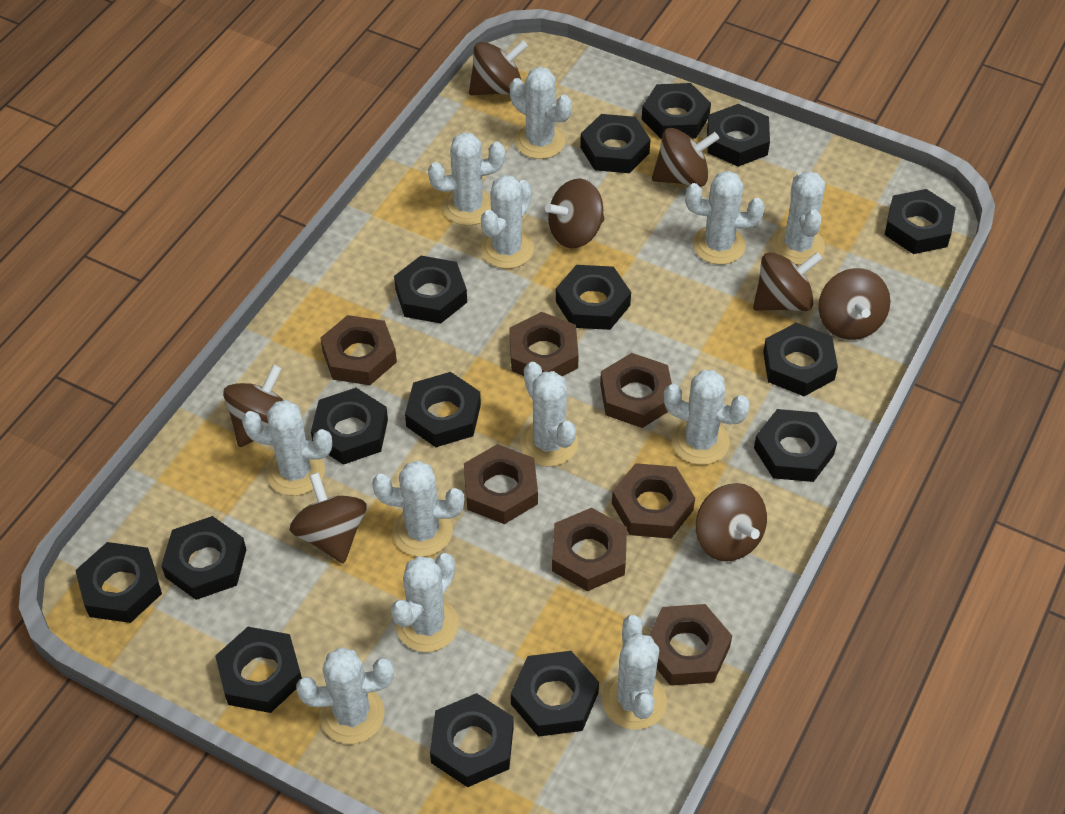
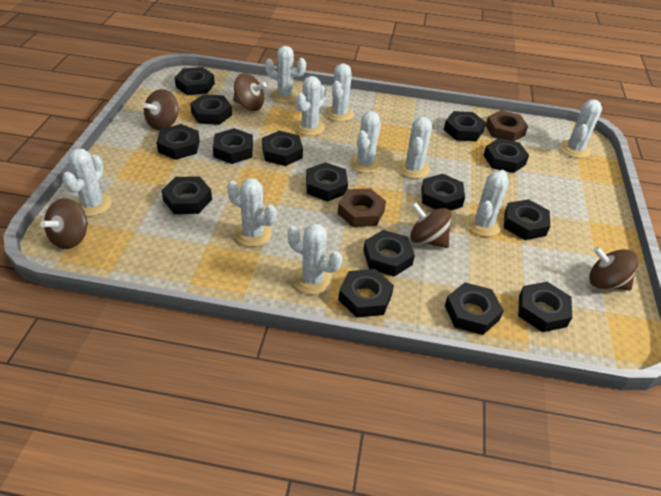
brown nut: [320,315,397,385] [464,444,538,524] [510,312,579,376] [552,508,627,591] [600,353,672,428] [612,463,695,539] [648,604,732,686] = 7 -> [338,188,386,227] [485,110,528,141] = 2
brown spinning top: [223,365,283,447] [290,472,367,564] [469,40,528,95] [545,178,605,249] [652,128,719,187] [696,483,767,562] [753,252,823,311] [818,268,890,340] = 8 -> [40,198,88,249] [143,89,178,130] [233,73,267,111] [410,202,451,248] [589,247,638,290] = 5
white cactus: [242,400,332,496] [296,647,394,744] [372,460,464,557] [391,553,459,652] [428,132,505,226] [481,175,534,269] [510,67,572,159] [520,362,578,467] [602,615,667,730] [663,370,750,465] [685,171,765,265] [772,171,825,265] = 12 -> [62,149,112,216] [227,178,277,247] [265,46,306,103] [287,224,342,295] [295,76,326,136] [325,64,354,122] [350,111,381,173] [398,117,432,179] [466,170,508,237] [560,99,602,158] = 10

